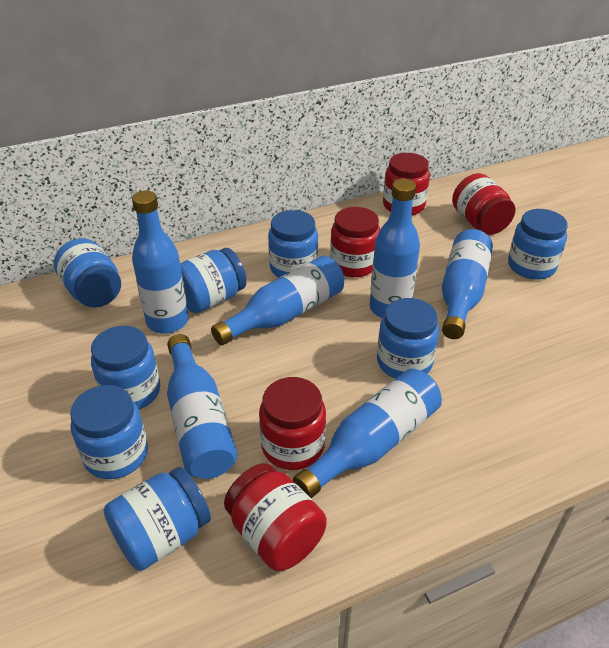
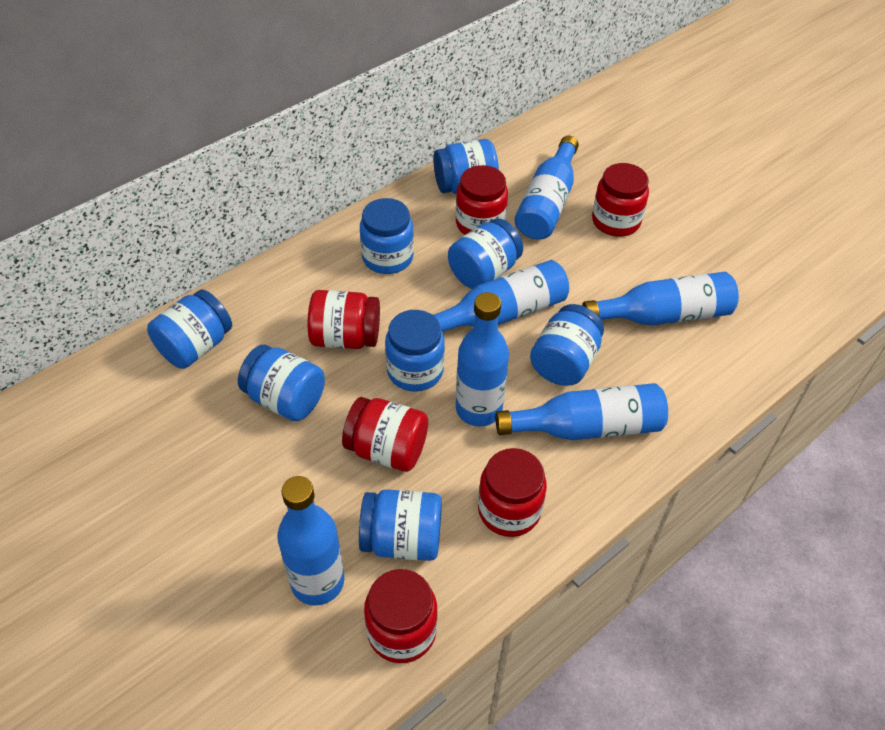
red jar: [224,463,327,571] [259,377,326,470] [330,207,380,277] [383,153,430,215] [452,173,515,235] = 5 -> [308,290,380,349] [342,397,428,472] [364,569,437,663] [456,165,508,235] [478,448,547,537] [592,163,649,237] = 6

